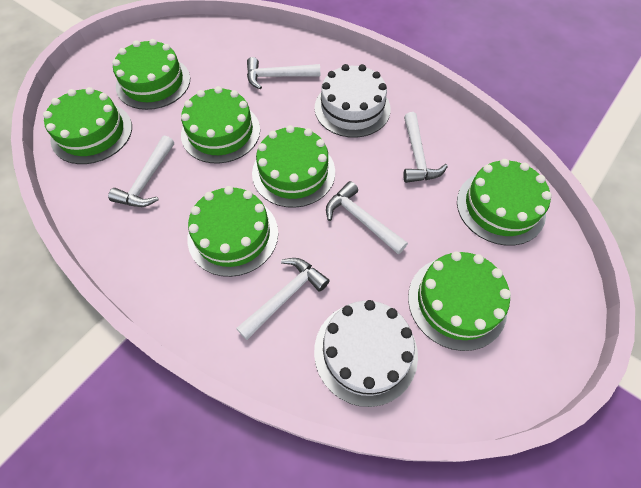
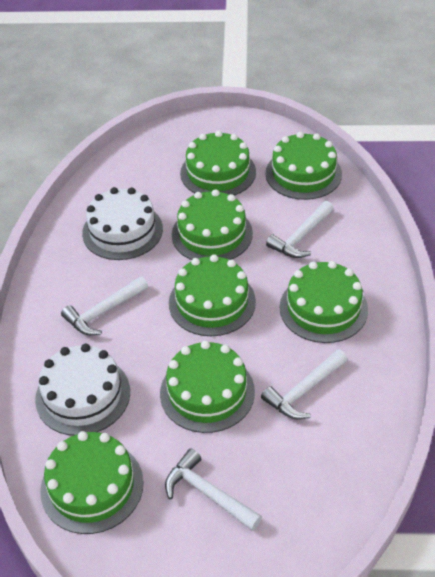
white hammer: [108,135,174,207] [236,258,329,340] [247,57,320,90] [326,181,408,254] [403,112,448,183] = 5 -> [61,276,148,335] [165,448,262,531] [261,349,348,419] [266,201,334,258] = 4

